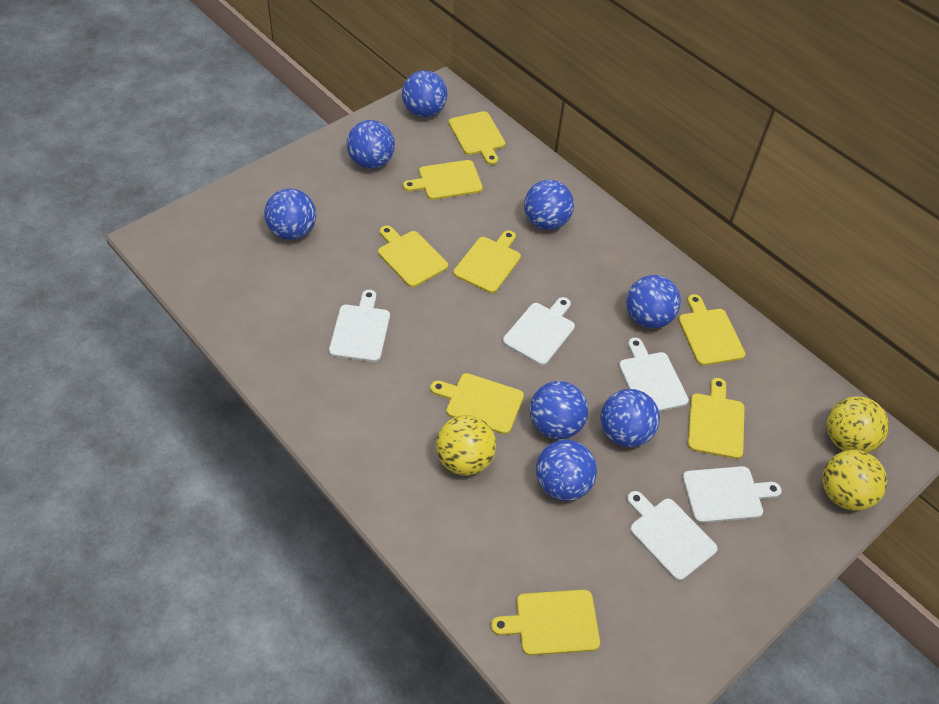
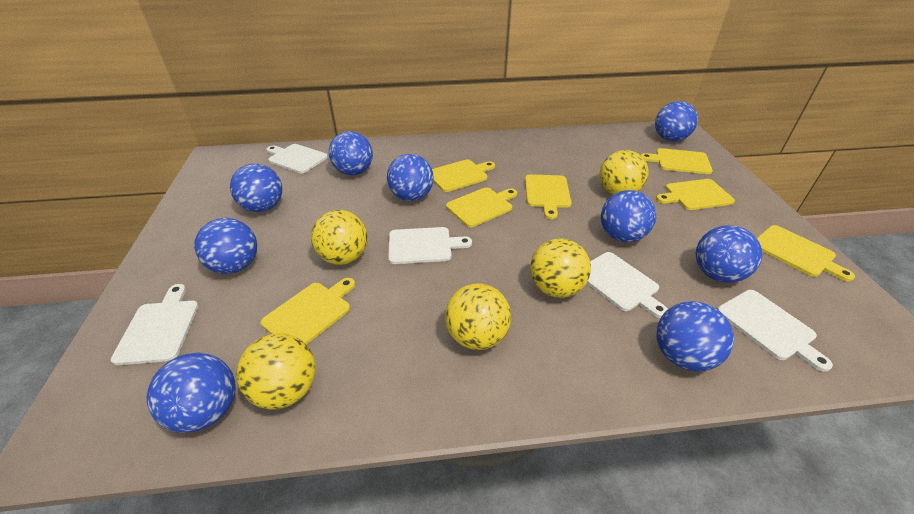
blue ball: [264,188,316,240] [347,120,395,169] [402,70,447,117] [524,180,574,230] [530,381,588,440] [536,440,597,501] [600,389,660,448] [626,275,681,329] = 8 -> [147,352,236,433] [194,218,257,274] [230,164,282,212] [329,131,373,175] [387,154,434,201] [601,190,656,242] [655,101,698,141] [656,301,734,371] [696,225,762,283] = 9
yellow ball: [436,415,496,476] [822,450,887,511] [827,396,889,453] = 3 -> [236,333,316,410] [311,210,368,265] [445,283,511,350] [530,238,591,298] [600,150,648,195] = 5
yellow cutting board: [378,226,448,287] [403,160,483,200] [430,373,524,434] [449,111,505,165] [453,230,521,293] [491,590,600,655] [678,294,745,366] [688,378,745,459] = 8 -> [261,278,355,344] [432,159,495,192] [446,187,517,227] [525,174,572,219] [641,148,713,174] [656,179,735,210] [757,225,855,281] = 7

